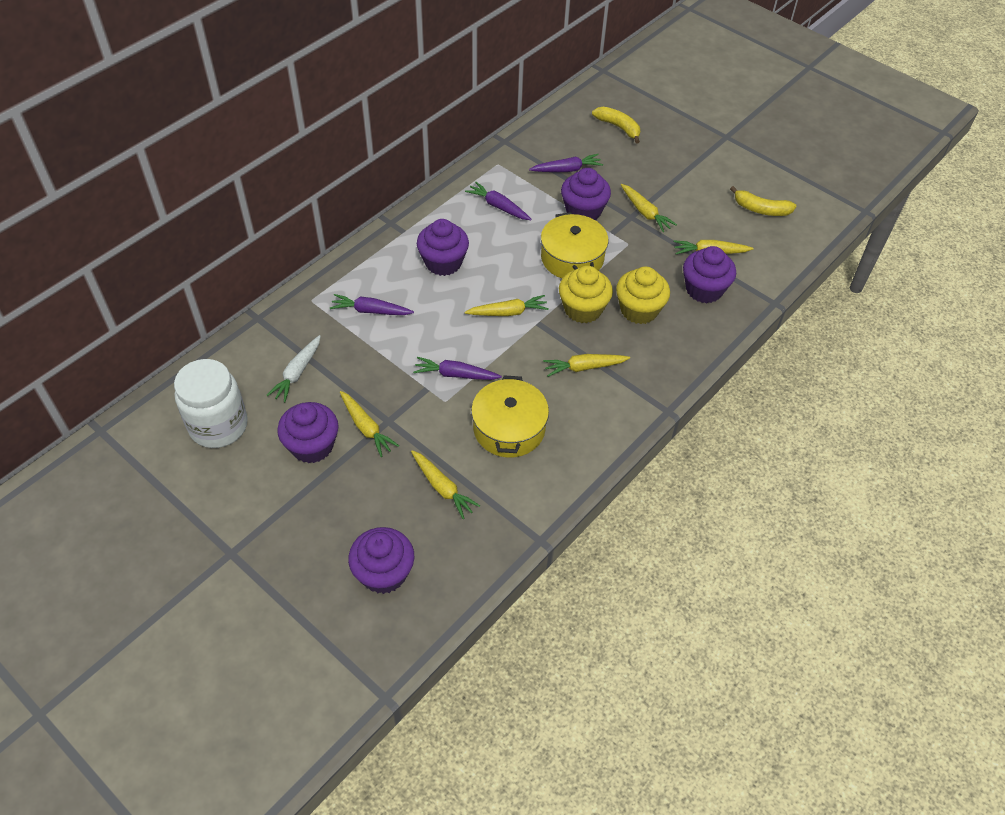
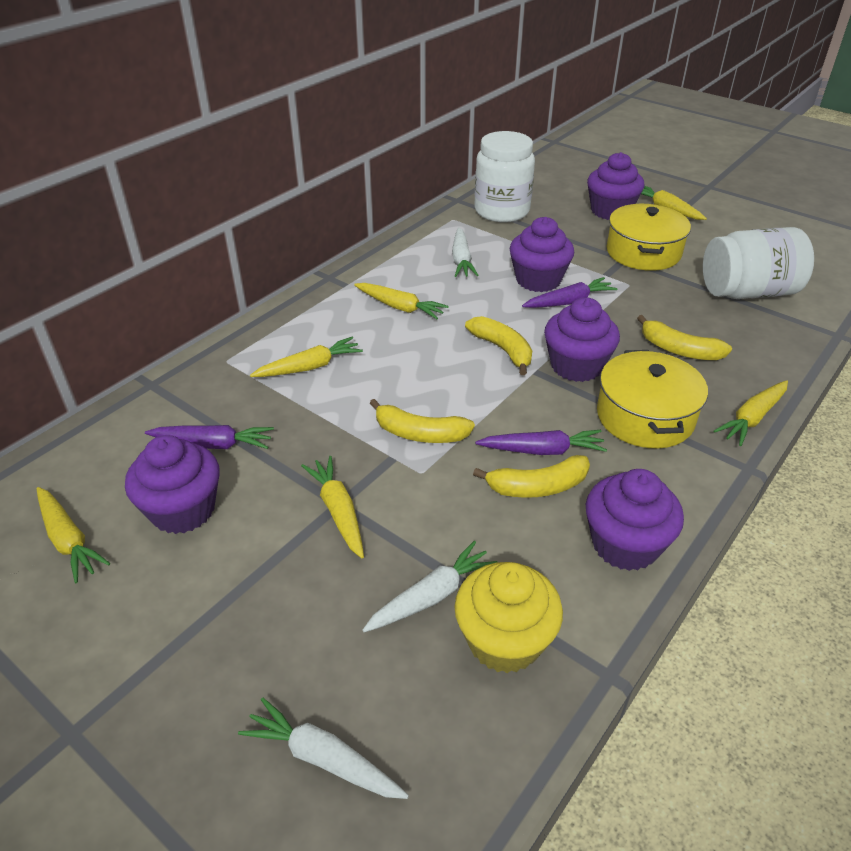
purple carrot: [330,294,414,315] [413,357,502,380] [465,182,532,220] [529,154,603,172] = 4 -> [145,425,274,449] [475,430,607,455] [522,277,618,308] = 3
white carrot: [267,335,321,403] = 1 -> [238,697,409,799] [362,541,498,632] [452,227,479,277] = 3
white jar: [174,359,248,448] = 1 -> [474,131,535,223] [703,227,814,299] = 2
yellow banana: [592,107,640,144] [730,186,796,216] = 2 -> [369,399,475,443] [465,316,532,375] [473,455,590,498] [637,315,732,360] = 4
yellow cupcake: [559,266,613,323] [616,267,670,324] = 2 -> [454,562,563,673] = 1

